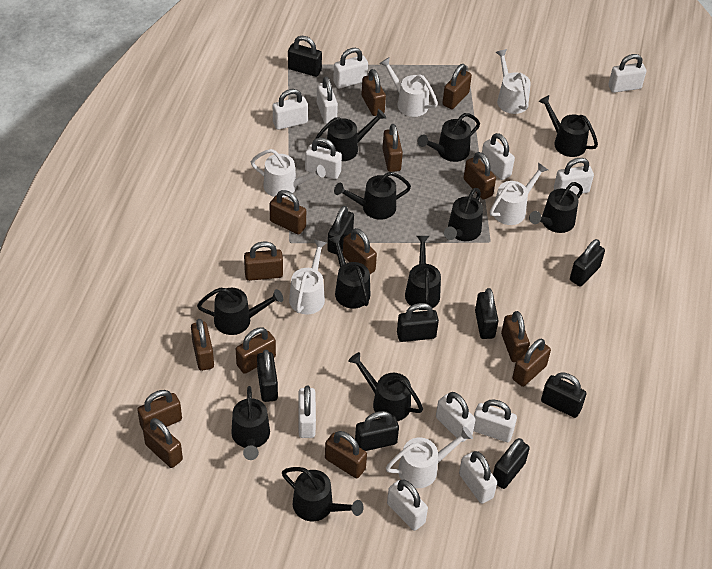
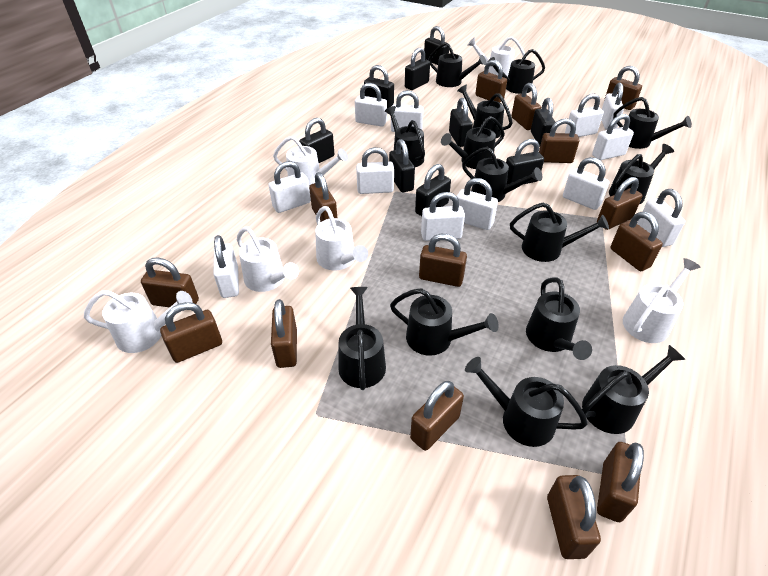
black watering can: [197,288,283,335] [231,386,270,460] [282,467,364,521] [315,109,386,161] [329,235,370,309] [334,172,411,220] [348,352,423,421] [405,236,441,310] [418,113,480,162] [444,188,483,241] [529,182,583,233] [538,95,598,157] = 12 -> [338,287,386,390] [385,106,425,167] [390,288,499,356] [428,42,486,87] [441,116,505,169] [457,84,513,138] [462,147,542,202] [465,357,588,447] [488,49,545,94] [510,203,609,262] [526,278,592,360] [582,345,686,434] [609,144,674,204] [613,97,692,149] = 14

